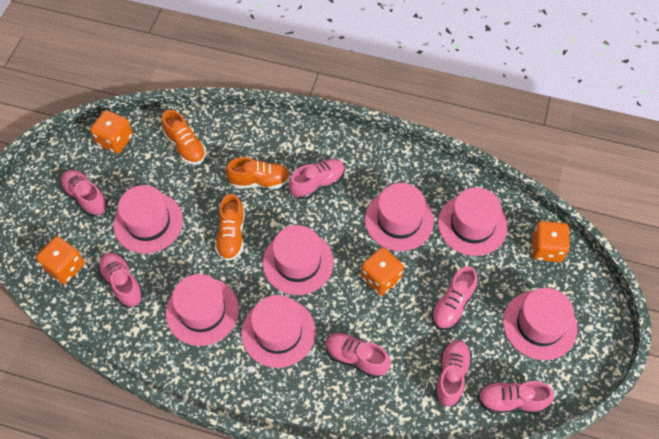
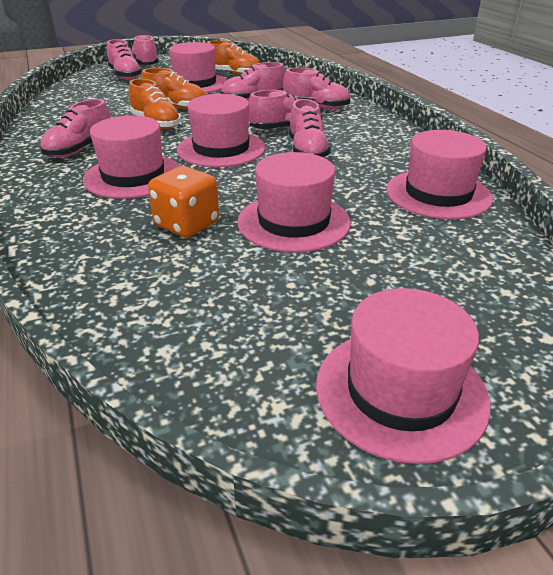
orange dice: [36,237,84,284] [90,110,133,154] [361,247,404,295] [532,221,570,262] = 4 -> [148,166,219,238] = 1
pink hat: [113,185,183,254] [166,274,239,346] [241,295,316,368] [263,225,334,295] [365,183,434,251] [438,187,508,256] [503,288,577,360] = 7 -> [83,115,180,199] [169,42,227,93] [177,94,265,167] [237,152,351,253] [316,288,490,464] [386,130,493,220] = 6

